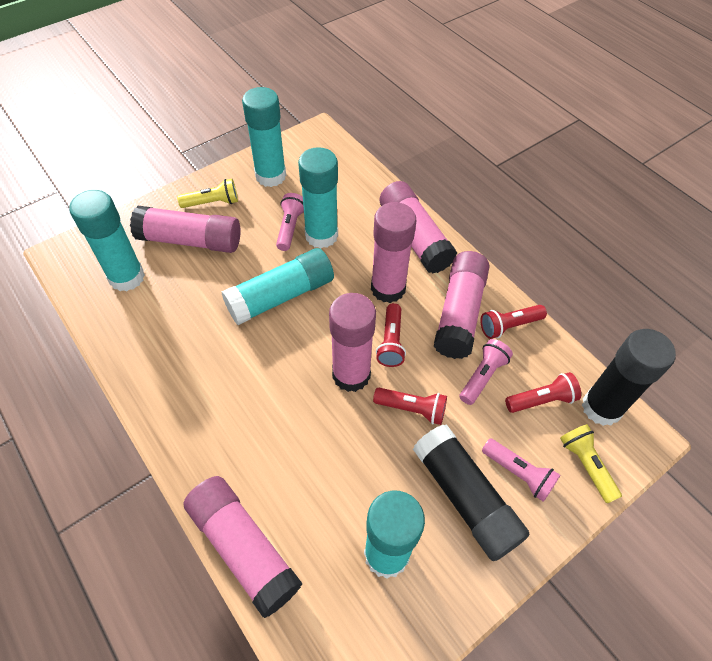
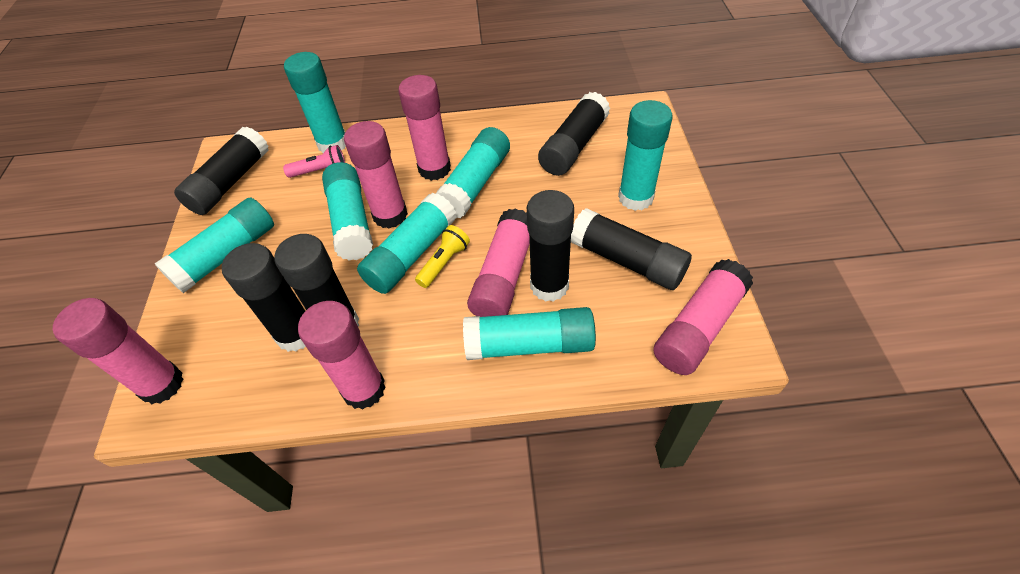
black glue stick: [413,424,529,561] [582,329,676,426] = 2 -> [174,126,269,215] [222,243,305,352] [275,234,359,326] [527,190,574,302] [538,92,610,176] [571,208,692,290] = 6
pink flashlight: [276,193,304,251] [459,339,513,405] [482,439,560,502] = 3 -> [283,145,345,178] = 1
red flashlight: [373,388,447,425] [376,303,406,367] [481,305,547,339] [505,372,581,413] = 4 -> none = 0
turquoise glue stick: [69,190,145,292] [222,248,334,325] [242,87,286,187] [298,147,338,248] [364,491,425,579] = 5 -> [155,198,274,293] [284,52,346,153] [322,162,373,261] [357,193,457,294] [435,127,510,219] [463,307,596,360] [618,100,672,211] = 7
yellow flashlight: [177,179,238,208] [560,424,622,503] = 2 -> [415,225,470,288] = 1

